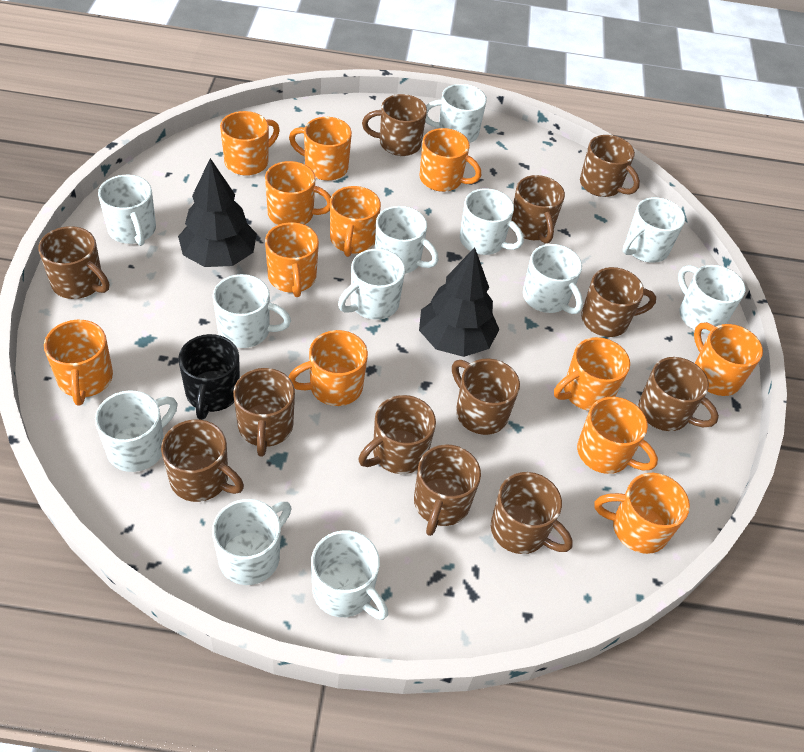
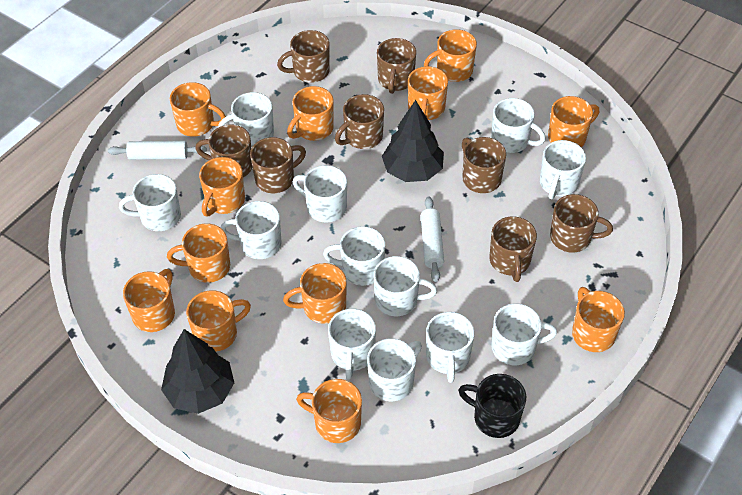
brown mug: [38,226,109,299] [161,419,244,502] [233,368,295,457] [358,395,436,474] [362,94,427,156] [414,445,481,536] [452,359,520,435] [491,472,573,554] [511,175,565,244] [580,135,640,197] [581,267,656,337] [638,357,719,431] = 12 -> [195,124,252,177] [250,137,306,193] [277,30,330,83] [335,94,384,149] [377,38,416,94] [462,137,506,193] [490,216,537,282] [550,194,613,253] = 8
white rolling pin: none = 0 -> [108,141,207,160] [421,196,444,282] = 2

